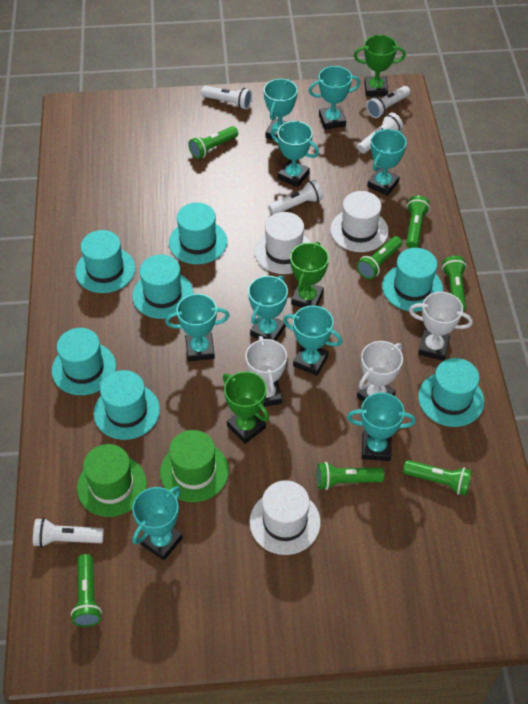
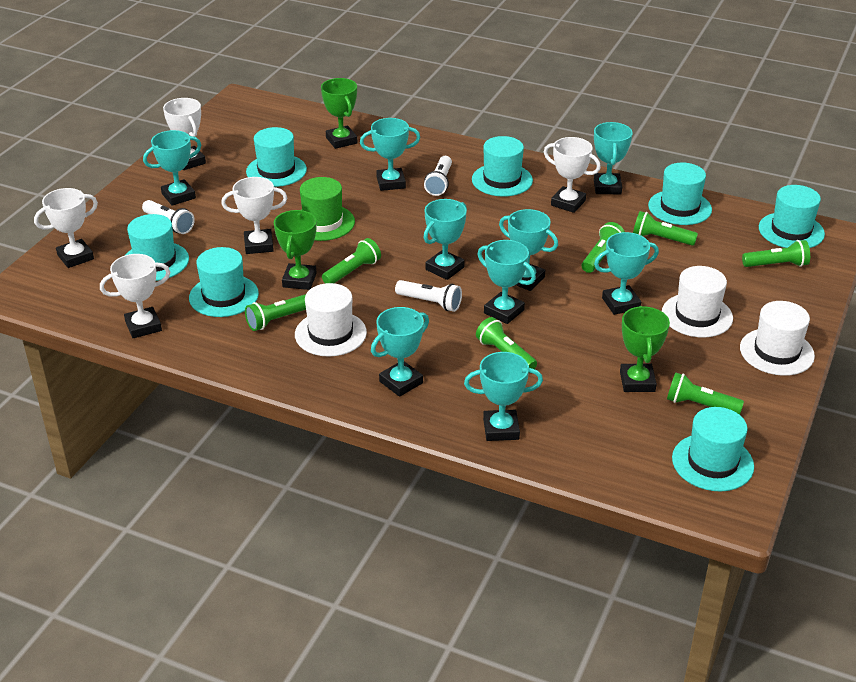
green hat: [77,444,147,517] [160,430,229,502] = 2 -> [300,177,355,241] = 1
white flashlight: [33,518,104,547] [201,86,252,110] [268,179,323,215] [358,113,403,154] [366,86,410,118] = 5 -> [142,200,195,234] [395,280,462,312] [424,156,452,196] = 3
white trophy: [245,336,287,407] [357,341,403,402] [409,292,473,361] = 3 -> [34,188,98,268] [100,254,171,338] [163,98,206,170] [221,177,287,254] [544,137,601,213] = 5

